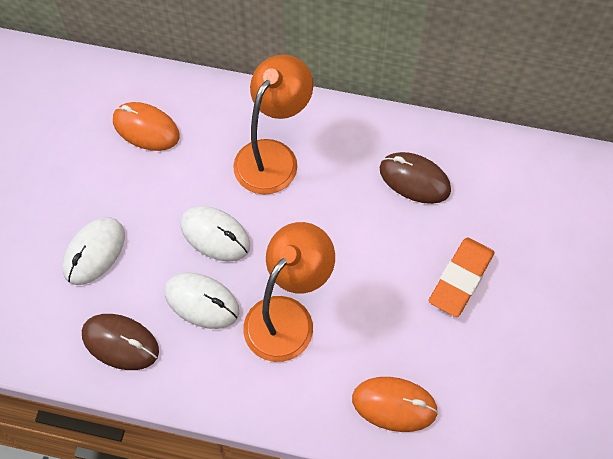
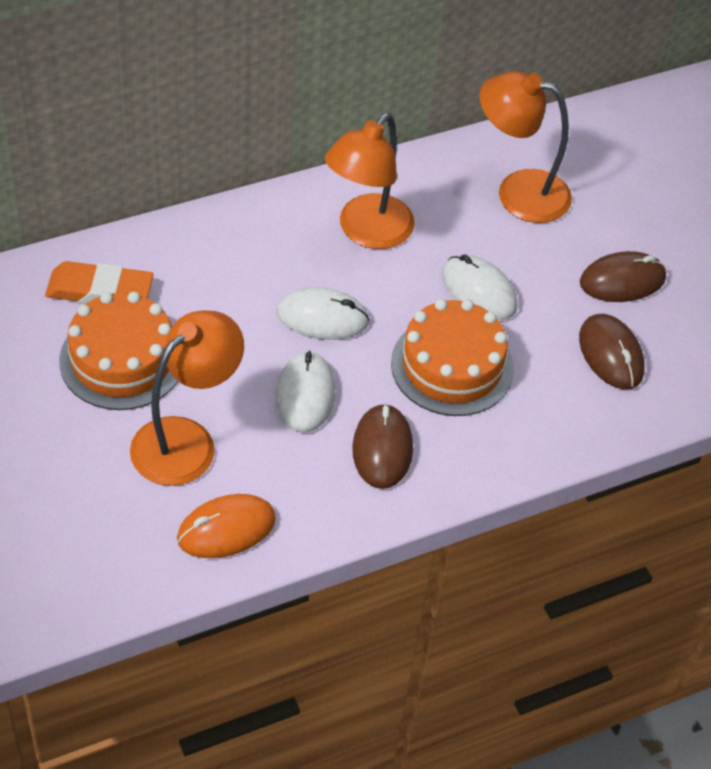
brown mouse: [82,314,159,370] [379,152,451,204] = 2 -> [352,403,413,489] [579,314,645,389] [580,251,666,302] = 3
orange cake: none = 0 -> [59,292,178,410] [391,299,514,416] = 2
orange lamp: [233,55,313,195] [243,222,335,362] = 2 -> [130,311,244,486] [325,113,415,249] [480,71,572,223] = 3
orange mouse: [113,102,180,151] [352,377,438,432] = 2 -> [177,494,276,558] = 1

